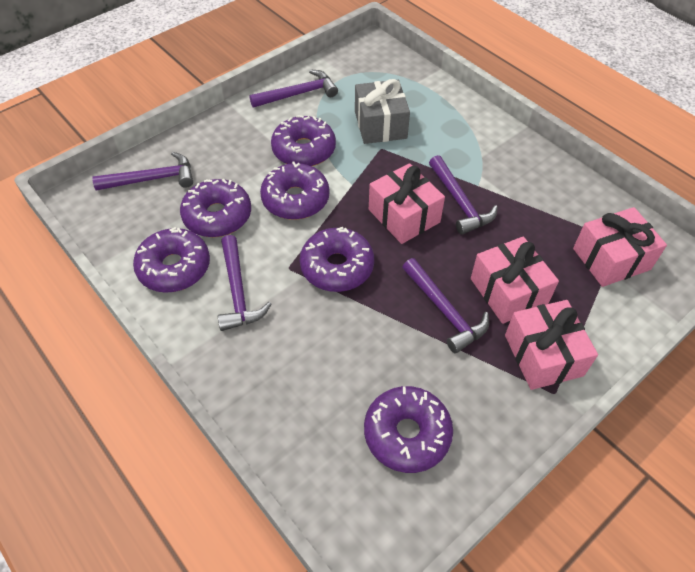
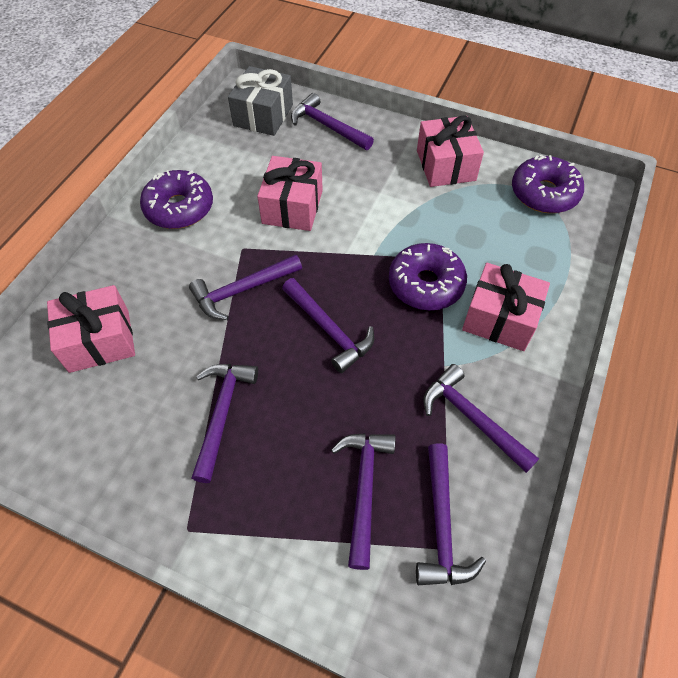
purple donut: [133,227,210,293] [180,179,251,237] [260,161,330,220] [271,115,336,166] [300,227,374,292] [364,386,453,473] = 6 -> [140,170,213,229] [389,243,467,310] [512,155,584,213] = 3
purple hammer: [92,152,193,191] [218,235,272,331] [249,69,338,108] [402,258,489,354] [429,155,498,235] = 5 -> [189,254,302,320] [192,364,258,483] [282,278,374,373] [291,93,374,150] [331,433,396,570] [416,443,486,585] [423,364,539,473] = 7

